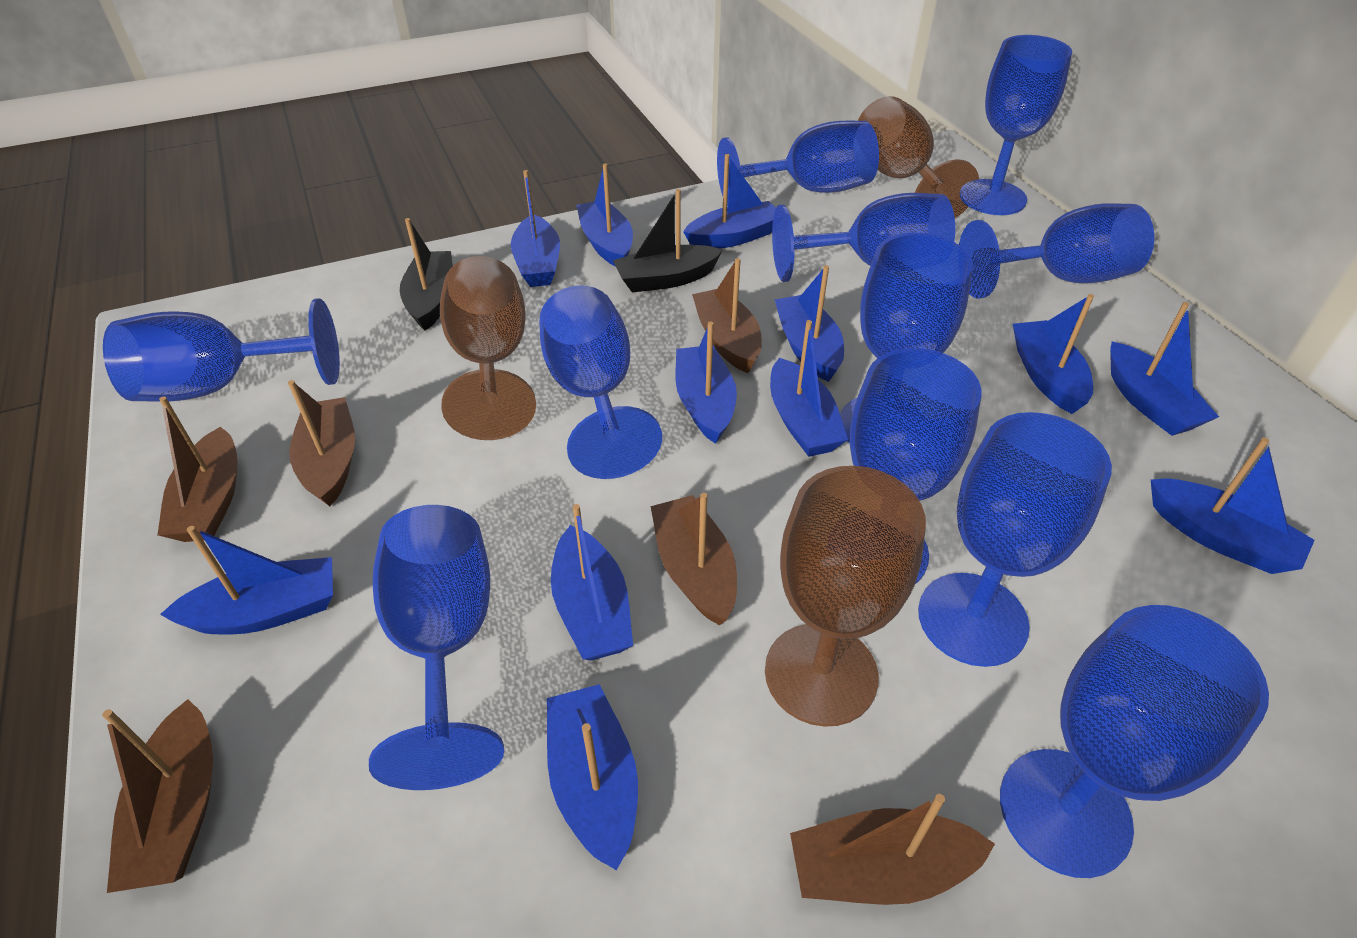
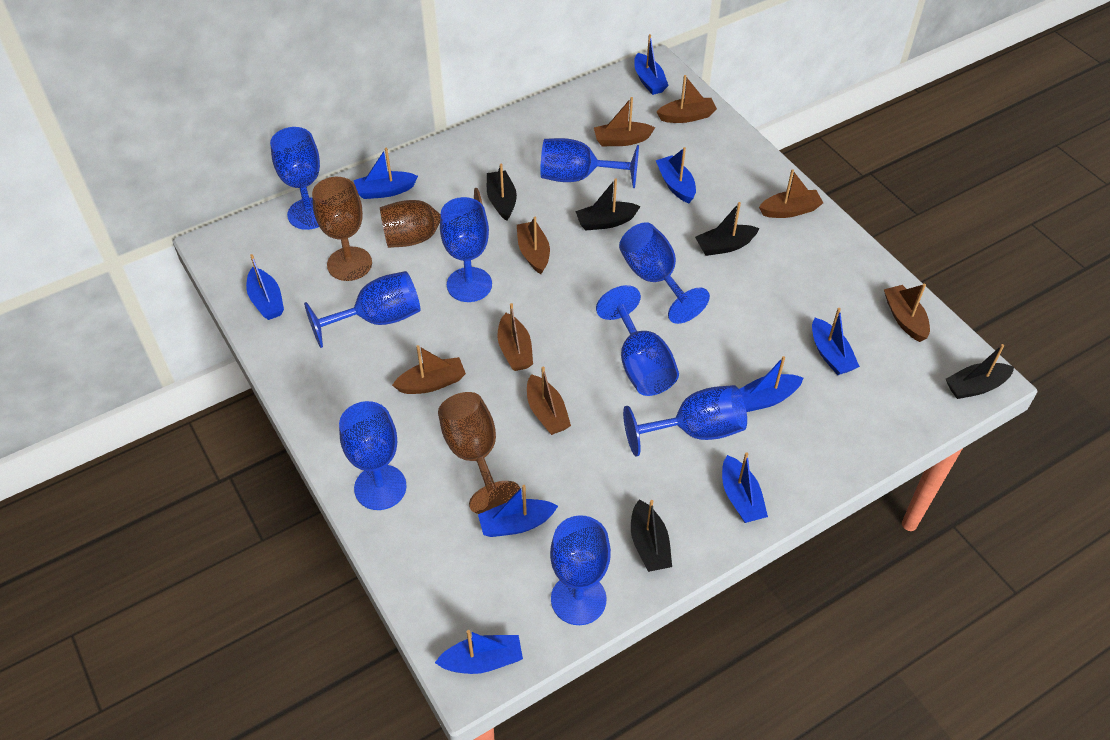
black boat: [400,218,453,331] [613,189,723,293] = 2 -> [487,163,517,221] [575,178,641,230] [631,499,672,572] [695,202,760,256] [946,344,1014,399] = 5
blue boat: [160,526,333,634] [511,170,560,287] [547,684,638,871] [551,504,633,661] [576,163,633,267] [676,321,737,444] [683,154,776,249] [770,320,848,457] [775,265,844,382] [1013,294,1094,414] [1110,302,1219,436] [1151,437,1315,574] = 12 -> [246,254,284,320] [354,147,418,199] [435,630,523,674] [478,485,558,537] [634,34,669,95] [656,147,696,203] [722,452,768,523] [739,356,803,412] [812,308,860,375] = 9
blue goblet: [103,298,340,402] [369,505,504,790] [539,285,662,479] [717,121,879,206] [772,193,955,282] [840,233,973,443] [850,348,982,584] [918,412,1112,667] [959,203,1154,299] [969,35,1072,215] [1000,605,1269,878] = 11 -> [270,127,320,230] [304,271,420,348] [339,401,407,510] [440,197,492,302] [540,138,639,188] [550,515,611,625] [596,285,679,396] [619,222,710,324] [623,385,747,457] = 9
brown boat: [102,699,213,893] [157,396,238,542] [288,380,355,507] [651,493,737,625] [692,258,762,373] [790,794,995,905] = 6 -> [392,345,466,394] [497,303,533,371] [517,217,550,274] [527,366,571,435] [594,97,655,146] [657,75,717,123] [759,169,823,218] [884,284,930,342] = 8

